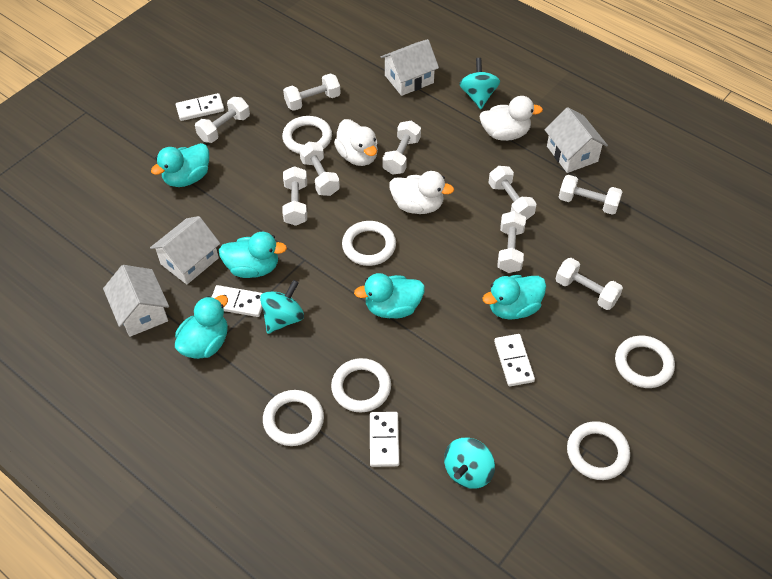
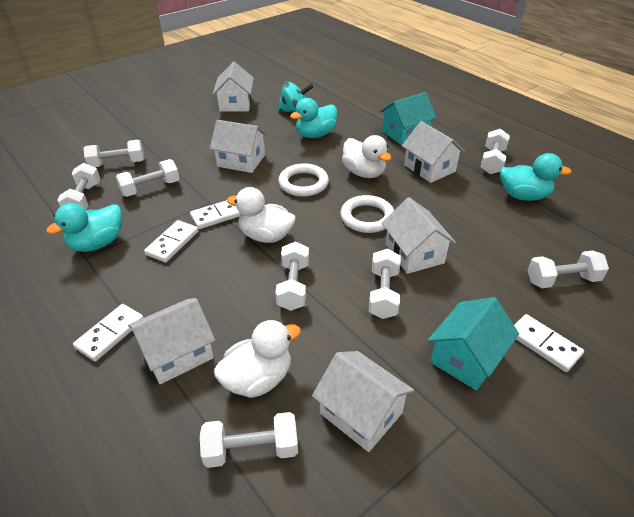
turquoise duck: [151,143,209,187] [175,295,228,359] [219,232,287,278] [354,273,425,318] [482,275,546,320] = 5 -> [46,203,122,252] [290,98,337,138] [500,153,572,201] = 3
turquoise house: none = 0 -> [379,92,437,145] [427,297,519,390] = 2
turquoise spinning top: [260,280,304,334] [444,438,495,489] [459,58,500,109] = 3 -> [277,82,313,112] = 1
white dumbbell: [195,97,250,143] [282,166,307,226] [283,73,341,111] [299,142,340,196] [382,120,421,175] [488,166,537,220] [497,211,526,273] [556,258,623,310] [559,175,622,215] = 9 -> [57,163,100,211] [83,140,144,167] [116,159,180,197] [200,412,298,468] [275,241,309,311] [369,248,401,319] [481,129,510,174] [528,250,609,288] = 8
white house: [103,265,169,337] [150,216,220,285] [381,39,439,96] [545,107,608,173] = 4 -> [128,298,215,384] [210,120,267,173] [213,62,254,112] [312,351,414,452] [382,197,456,274] [402,121,465,183] = 6
white ring: [263,390,324,446] [282,116,332,154] [331,358,391,412] [342,221,396,266] [567,421,630,480] [615,336,675,388] = 6 -> [278,163,329,197] [340,195,394,233] = 2

